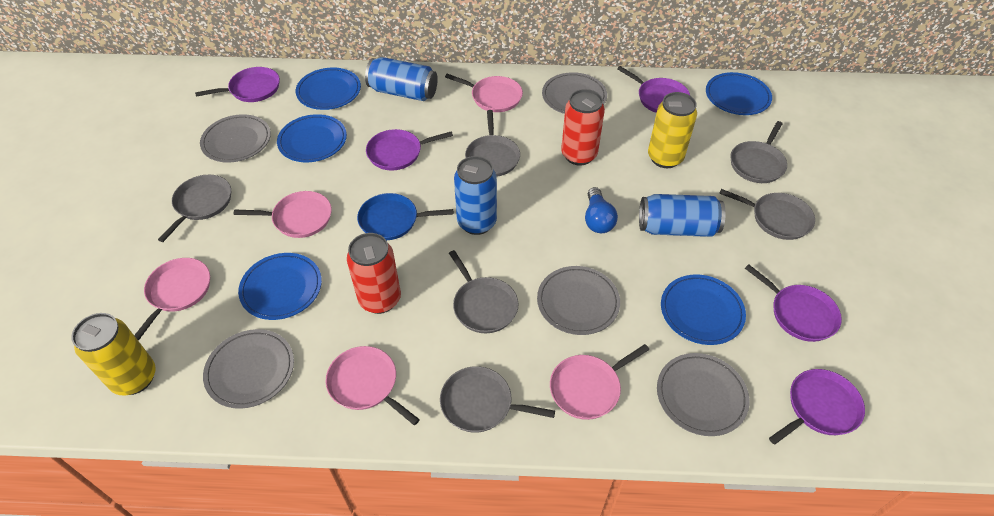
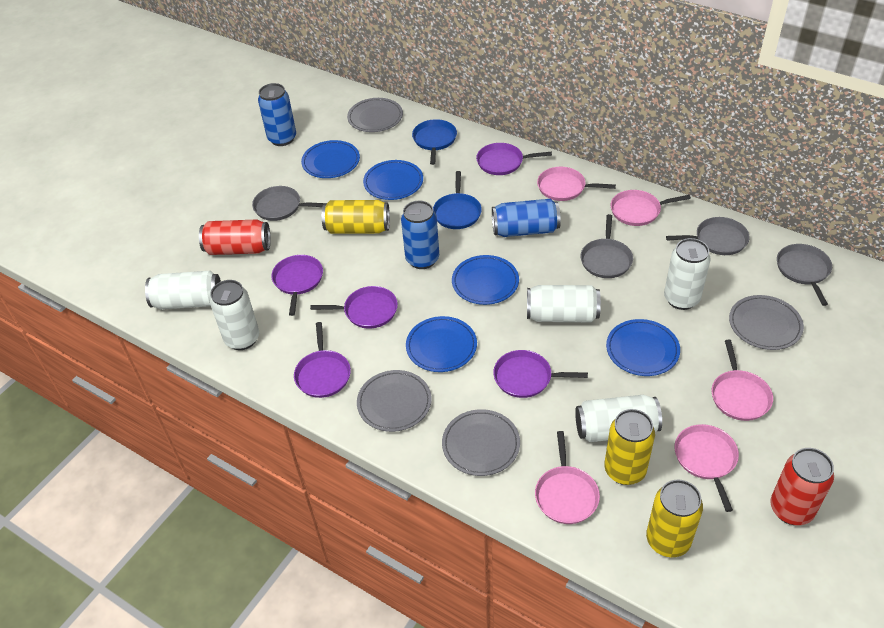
blue light bulb: [585,187,618,233] = 1 -> none = 0
blue pan: [357,193,453,240] = 1 -> [412,119,457,165] [433,171,482,229] = 2
grey pan: [158,175,231,242] [440,366,555,433] [449,250,518,333] [465,110,520,176] [719,189,815,240] [730,121,787,183] = 6 -> [252,186,327,221] [580,214,633,278] [666,217,750,255] [777,244,832,306] = 4
grey plate: [200,114,271,163] [203,329,294,409] [537,266,620,335] [542,72,607,114] [657,353,749,436] = 5 -> [347,98,403,132] [357,370,432,432] [442,409,520,476] [729,295,804,350] = 4
white can: none = 0 -> [145,271,221,310] [210,280,259,350] [527,285,601,322] [575,395,662,442] [664,238,711,310] = 5
yellow can: [71,313,156,395] [648,92,697,168] = 2 -> [322,200,390,234] [604,409,655,485] [646,480,703,557] = 3

